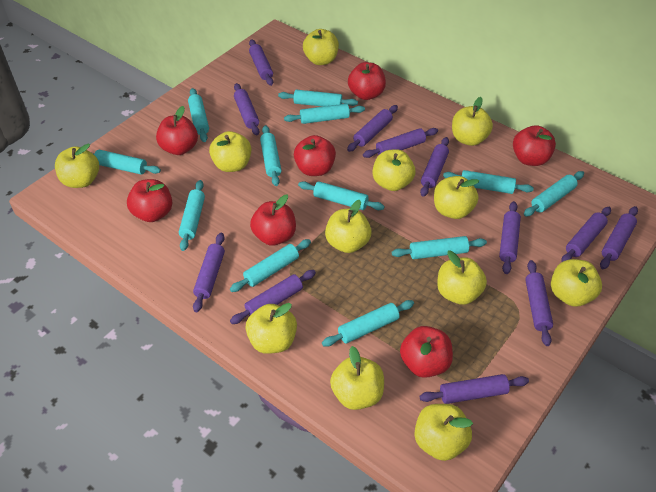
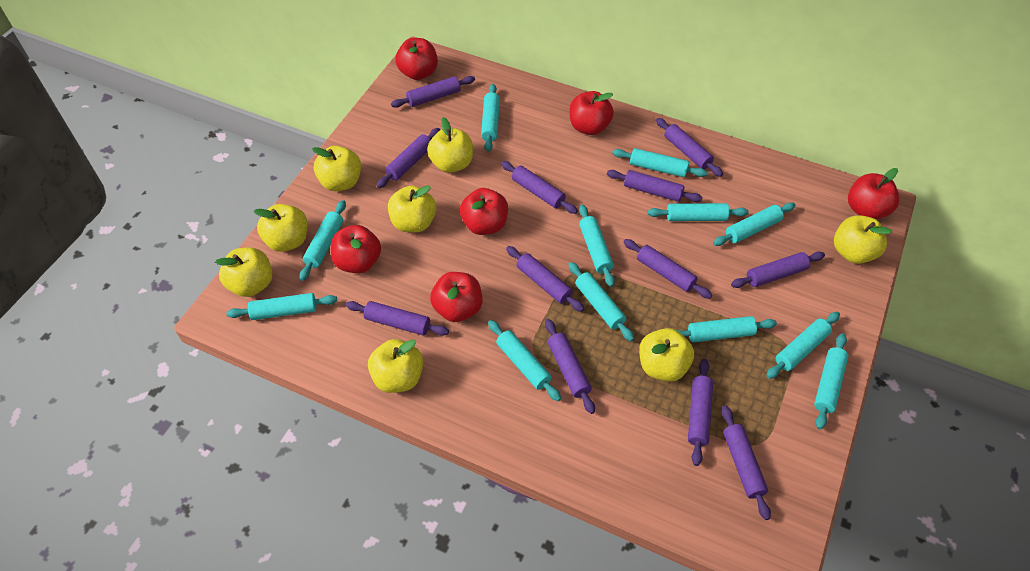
red apple: [127,179,172,222] [156,106,198,155] [250,195,296,246] [294,135,336,176] [348,62,386,100] [400,326,453,378] [513,125,556,166] = 7 -> [331,225,381,273] [395,38,438,80] [430,272,482,322] [460,188,508,235] [569,91,614,135] [848,168,899,219] = 6
yellow apple: [55,144,99,188] [209,131,251,172] [245,303,297,354] [303,29,339,65] [325,200,371,253] [330,346,384,410] [373,149,415,191] [414,404,473,461] [434,176,479,219] [437,251,487,305] [452,97,493,146] [551,259,602,307] = 12 -> [215,247,273,297] [254,204,308,252] [312,146,361,191] [368,339,423,393] [388,185,436,232] [427,117,473,173] [639,328,694,382] [834,215,892,264] = 8

